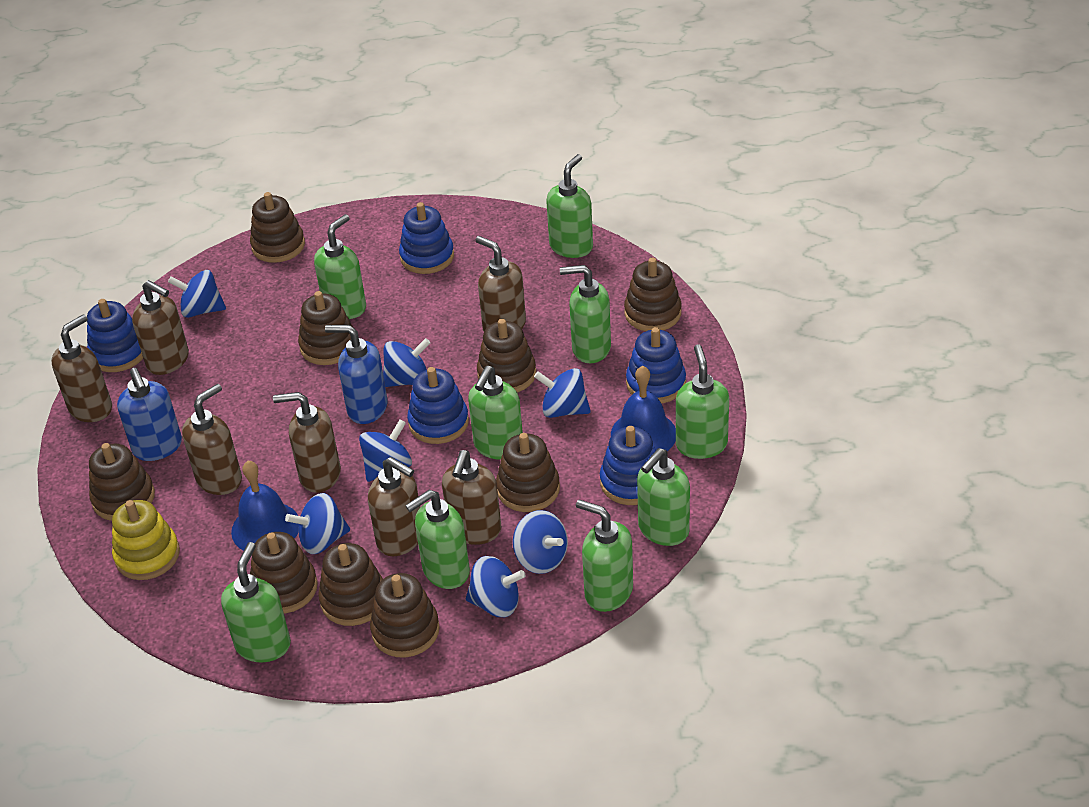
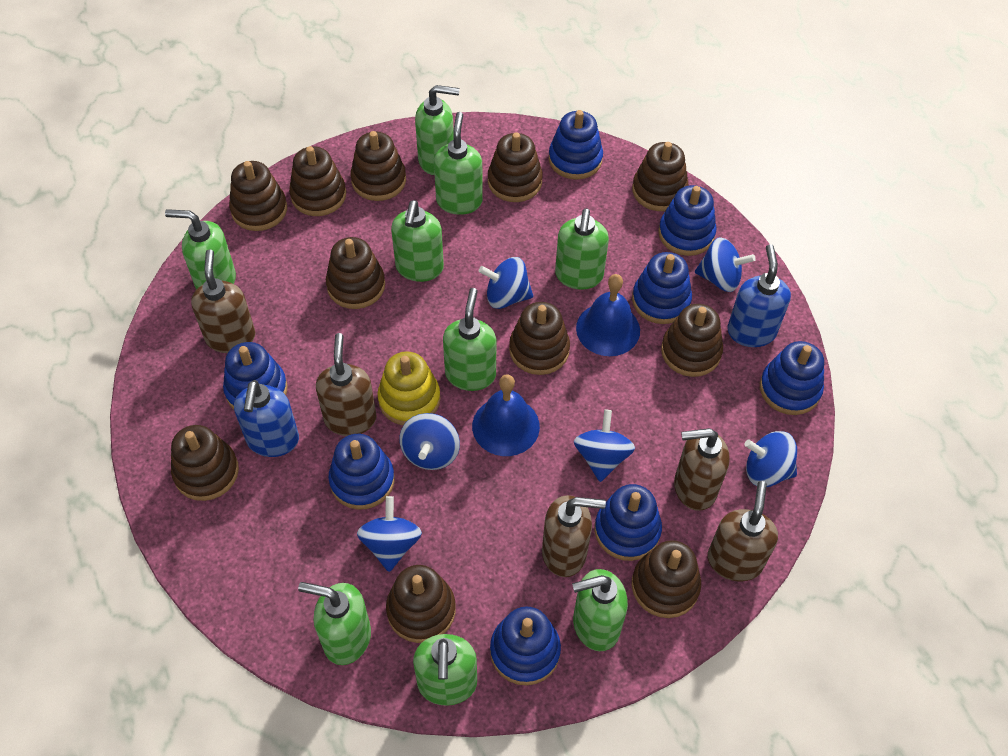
blue spinning top: [168,270,226,318] [285,493,350,554] [359,419,412,482] [383,338,430,387] [466,556,525,617] [513,510,568,574] [534,368,591,418] = 7 -> [357,496,422,572] [399,413,460,470] [479,257,533,309] [574,410,635,482] [695,237,756,292] [744,431,797,487] = 6
blue stacking toy: [87,299,143,372] [399,202,454,274] [407,367,469,444] [600,426,656,505] [626,327,686,403] = 5 -> [223,342,288,409] [328,434,394,510] [490,607,561,686] [549,110,603,180] [595,484,662,561] [632,252,692,324] [658,185,716,256] [760,341,824,415] = 8
brown soap dispenser: [51,314,112,422] [132,280,189,375] [182,384,242,495] [273,392,341,493] [368,457,420,556] [442,450,501,545] [476,236,526,331] = 7 -> [191,250,256,353] [316,333,377,436] [542,495,606,577] [674,428,730,511] [708,481,778,581] = 5
brown stacking toy: [89,443,155,521] [250,192,305,263] [250,532,318,614] [298,291,354,365] [318,543,383,626] [370,573,440,658] [477,319,536,393] [496,433,560,512] [624,258,682,331] = 9 -> [171,425,239,501] [229,161,287,231] [289,146,346,216] [326,237,385,309] [350,131,406,201] [386,565,456,643] [488,132,543,202] [509,302,570,375] [632,142,689,211] [632,540,701,618] [661,304,723,377] = 11

